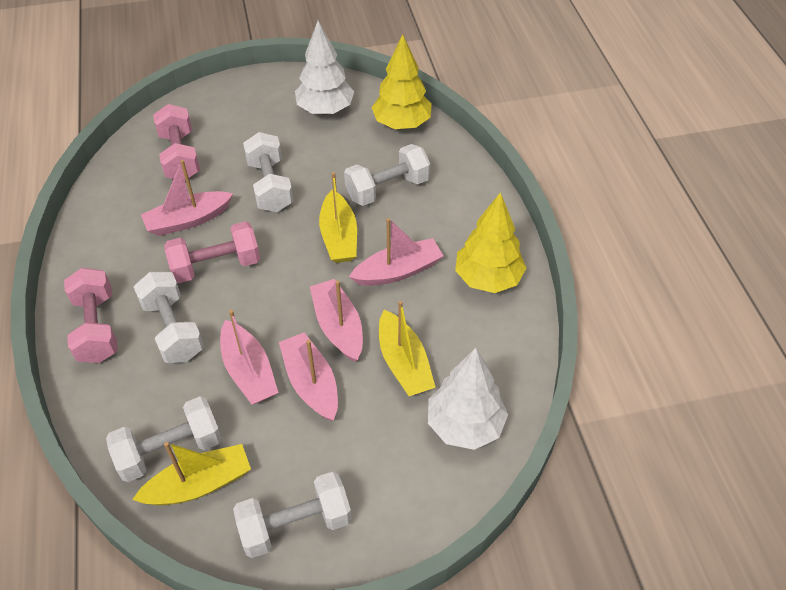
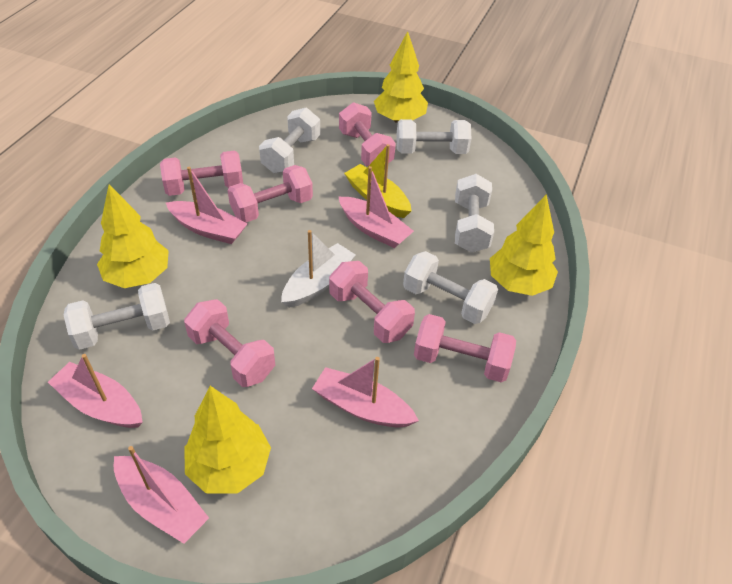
pink dumbbell: [64,268,118,363] [153,104,200,180] [164,221,260,283] = 3 -> [160,151,243,196] [184,299,275,387] [228,165,313,223] [329,261,415,343] [339,102,396,166] [414,314,516,382] = 6
white boat: none = 0 -> [281,230,356,308] = 1
white tree: [295,21,354,115] [428,348,508,450] = 2 -> none = 0
yellow boat: [132,442,251,506] [319,172,357,263] [379,301,436,396] = 3 -> [344,144,411,218] = 1
yellow tree: [371,34,432,129] [455,192,526,293] = 2 -> [97,184,169,288] [184,386,271,494] [374,31,428,123] [490,194,558,296] = 4

